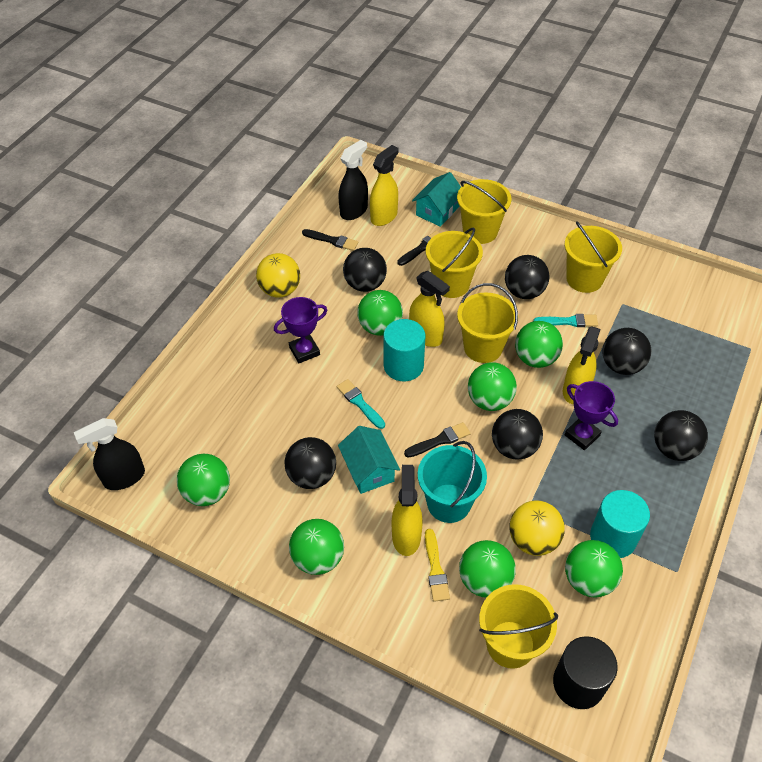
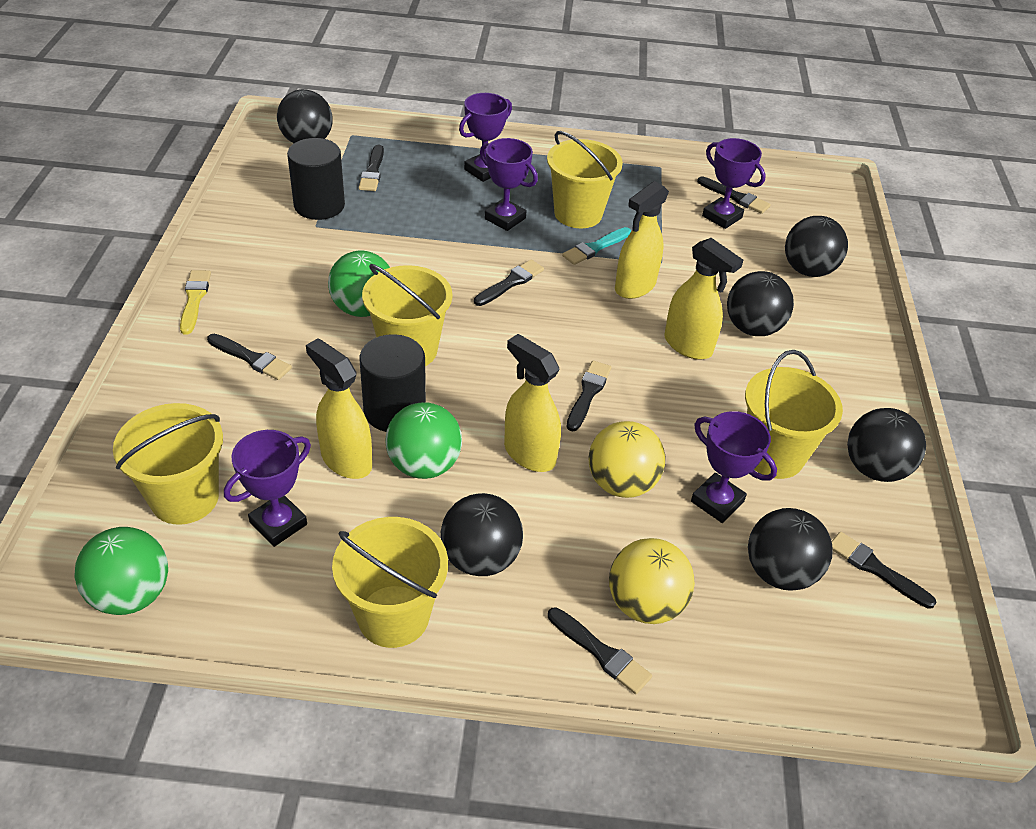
black brush: [302,229,358,251] [397,231,439,266] [404,422,471,458] = 3 -> [207,334,292,380] [359,145,384,191] [474,260,544,306] [548,607,652,694] [566,360,612,432] [697,176,771,214] [832,532,937,609] = 7
black cylinder: [553,636,618,709] = 1 -> [287,138,345,220] [359,334,426,432] = 2
black spray bottle: [74,418,145,490] [338,140,368,220] = 2 -> none = 0
green ball: [177,454,230,506] [289,519,344,575] [357,290,403,336] [459,540,516,598] [468,362,517,411] [515,321,563,368] [565,540,623,598] = 7 -> [74,527,168,615] [328,251,390,317] [385,402,462,479] = 3
purple trophy: [274,297,327,363] [565,381,618,450] = 2 -> [224,430,311,547] [459,93,512,182] [480,138,538,231] [691,411,777,523] [702,138,766,229] = 5
turquoise brush: [337,379,385,429] [533,314,598,327] = 2 -> [562,227,631,265] = 1
turquoise bucket: [418,441,487,523] = 1 -> none = 0
turquoise cylinder: [383,319,425,381] [590,490,650,558] = 2 -> none = 0
turquoise house: [338,426,400,494] [412,172,461,227] = 2 -> none = 0

